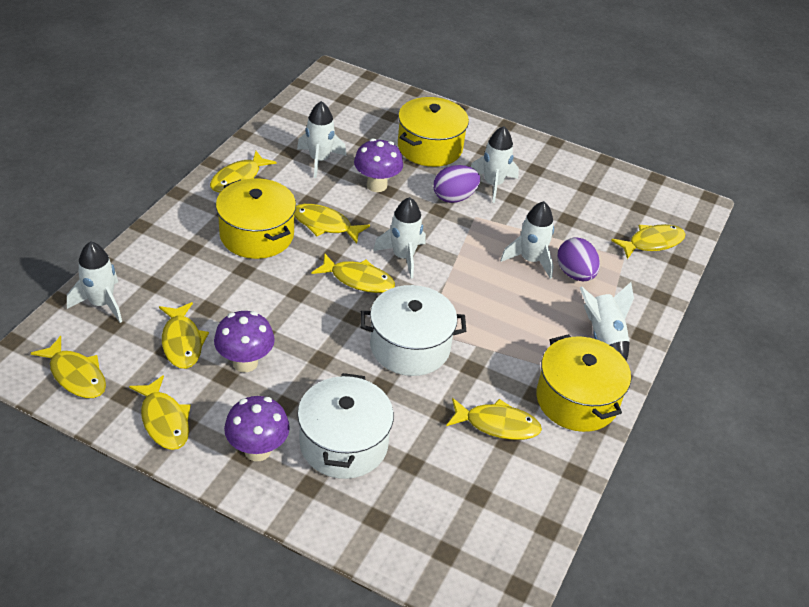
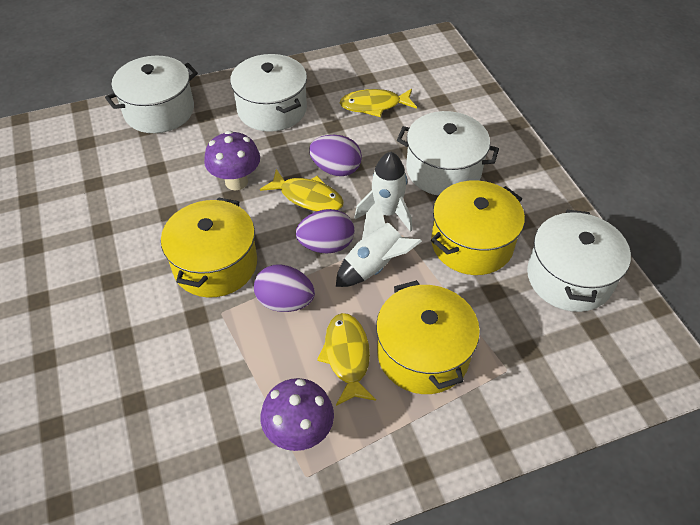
purple egg: [433,165,480,203] [557,237,600,281] = 2 -> [254,264,315,312] [296,209,354,254] [309,135,362,176] = 3
purple mushroom: [214,311,275,372] [224,396,290,461] [354,138,403,192] = 3 -> [204,131,260,190] [261,378,334,451] = 2
white pot: [297,373,394,479] [360,285,466,376] = 2 -> [105,56,198,133] [230,54,307,132] [397,111,499,196] [527,210,631,312] = 4
white rocket: [67,241,122,323] [297,101,346,178] [373,197,426,278] [471,126,519,203] [500,201,554,279] [580,282,634,361] = 6 -> [336,199,422,287] [354,152,412,232] = 2
yellow fish: [31,336,106,398] [129,375,191,450] [159,302,209,369] [210,151,277,192] [294,204,370,244] [312,254,395,293] [446,398,542,440] [611,224,686,259] = 8 -> [260,169,344,211] [317,313,376,406] [340,88,417,117] = 3

